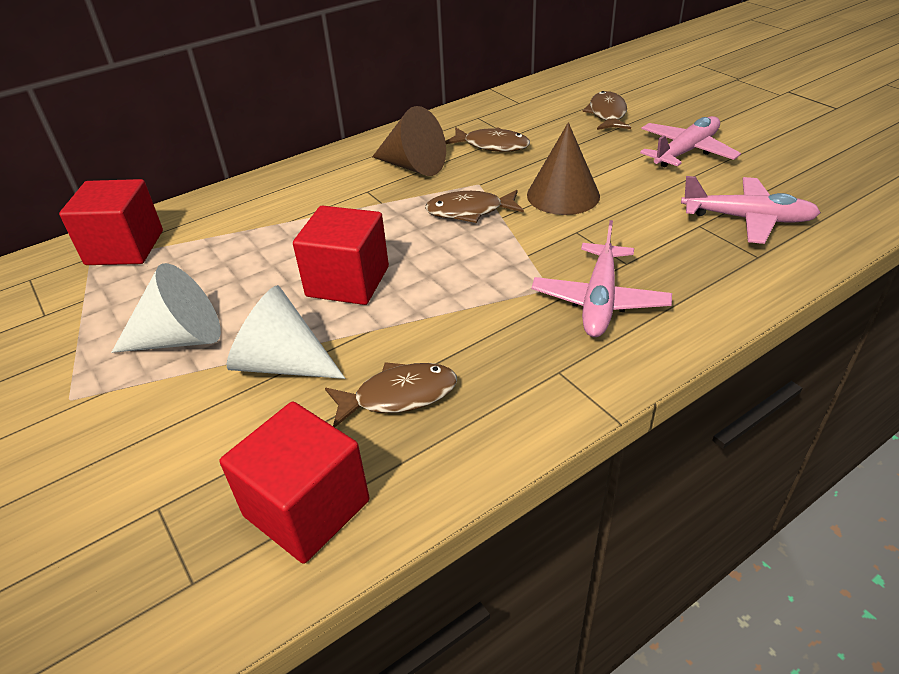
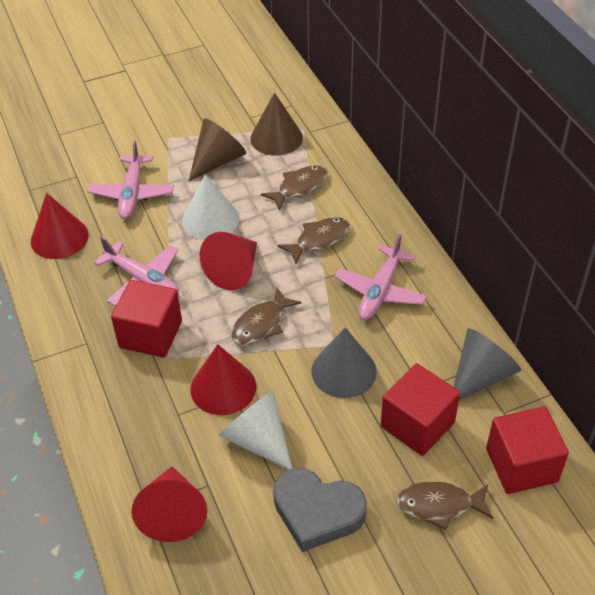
grey cone: none = 0 -> [311,328,377,398] [454,328,521,400] = 2
grey heart: none = 0 -> [273,468,367,552] = 1
red cone: none = 0 -> [31,193,89,259] [131,466,207,542] [191,344,256,415] [200,232,257,290] = 4

